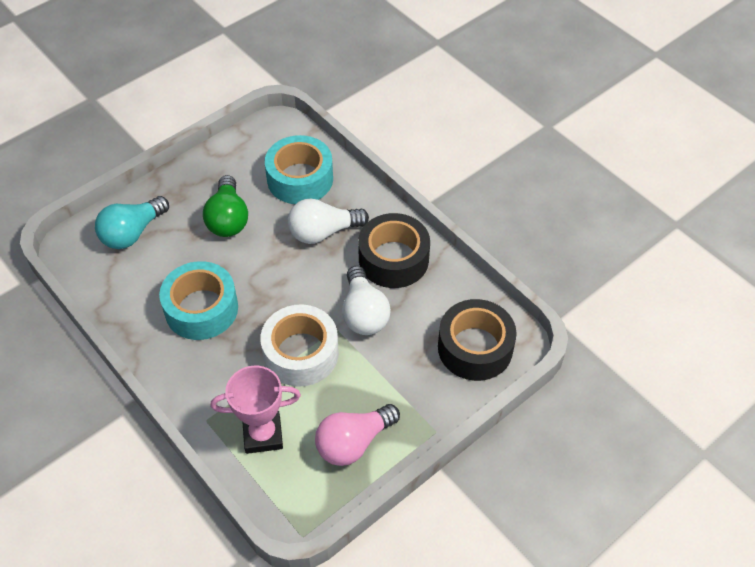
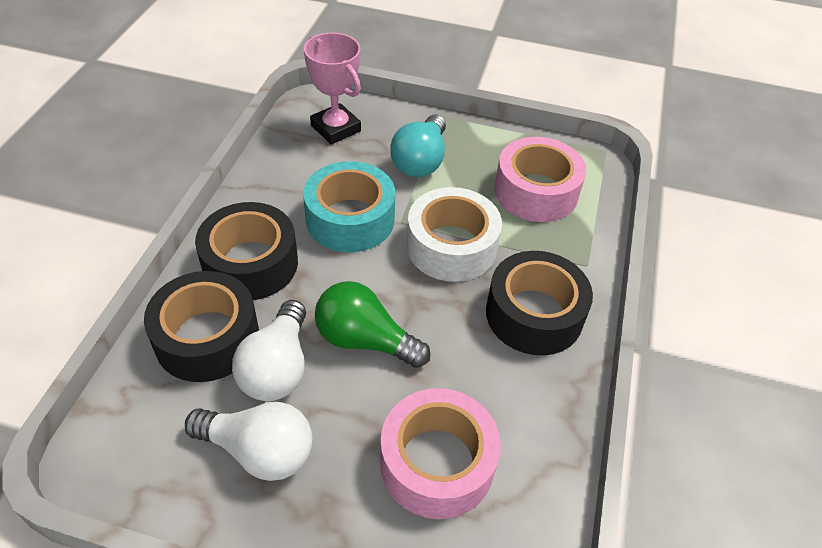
black tape: [358,213,430,288] [438,299,517,381] = 2 -> [144,271,259,382] [195,202,298,300] [486,251,593,355] = 3
pink light bulb: [315,404,400,466] = 1 -> none = 0
pink tape: none = 0 -> [380,388,501,519] [494,137,586,222] = 2
turquoise tape: [159,261,238,340] [265,135,333,204] = 2 -> [303,161,395,252] = 1

